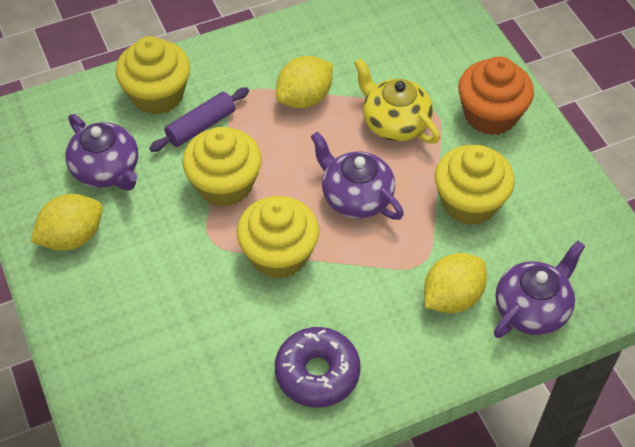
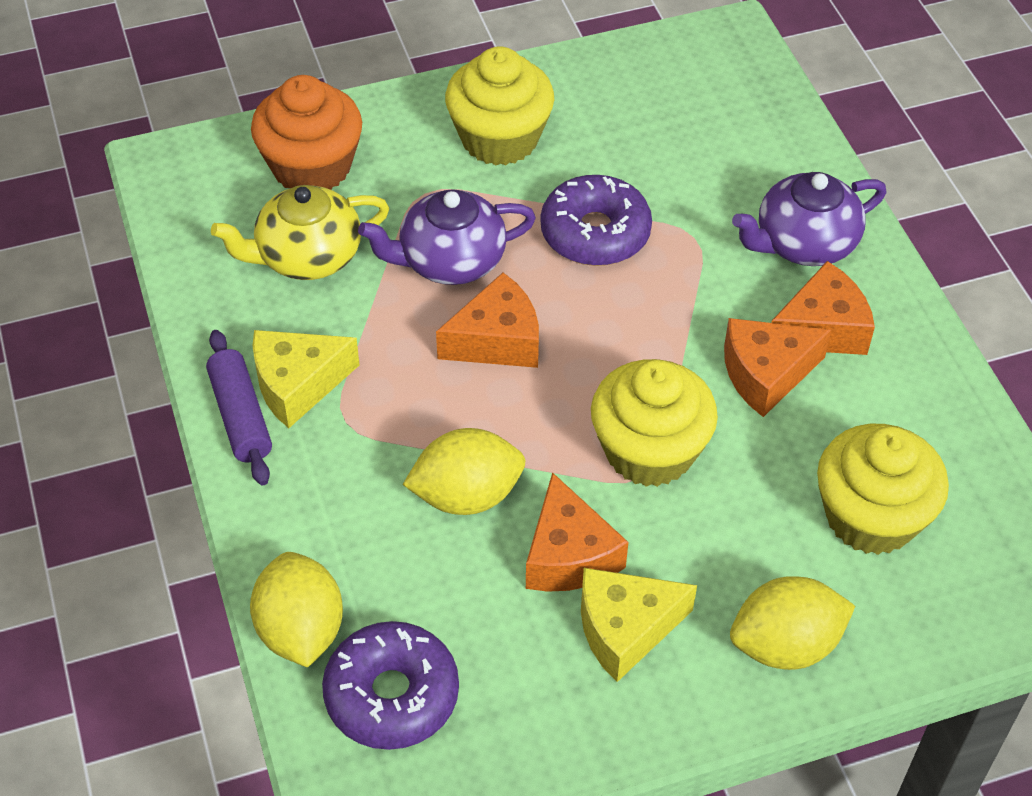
orange cheese: none = 0 -> [436,273,539,368] [526,472,628,592] [724,318,832,417] [771,261,875,355] = 4
purple donut: [275,327,361,407] = 1 -> [322,621,459,750] [541,175,652,266] = 2
purple teapot: [66,114,138,191] [311,132,404,220] [494,241,585,338] = 3 -> [358,189,536,285] [732,172,886,266] = 2
yellow cheese: none = 0 -> [252,330,359,428] [581,568,697,682] = 2
yellow cupcake: [116,36,190,115] [182,127,262,207] [237,196,319,279] [435,145,515,225] = 4 -> [445,46,554,165] [591,359,718,487] [817,424,949,555] = 3

